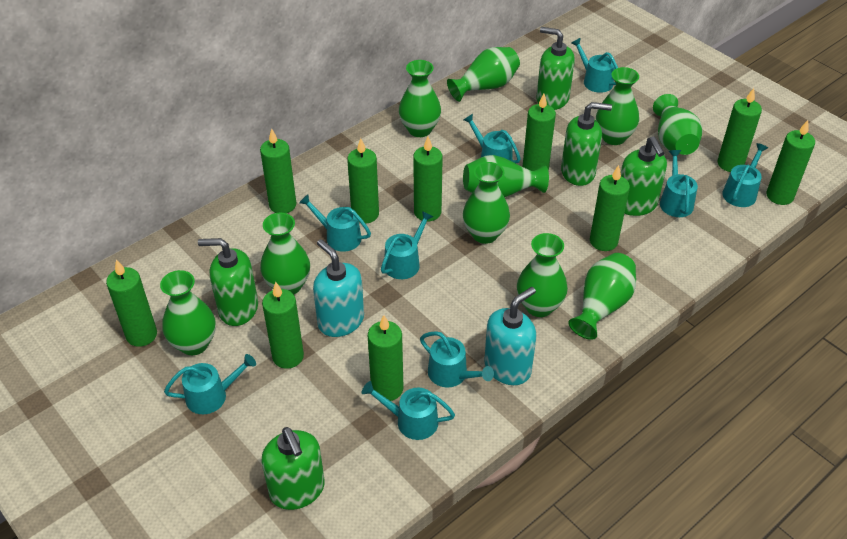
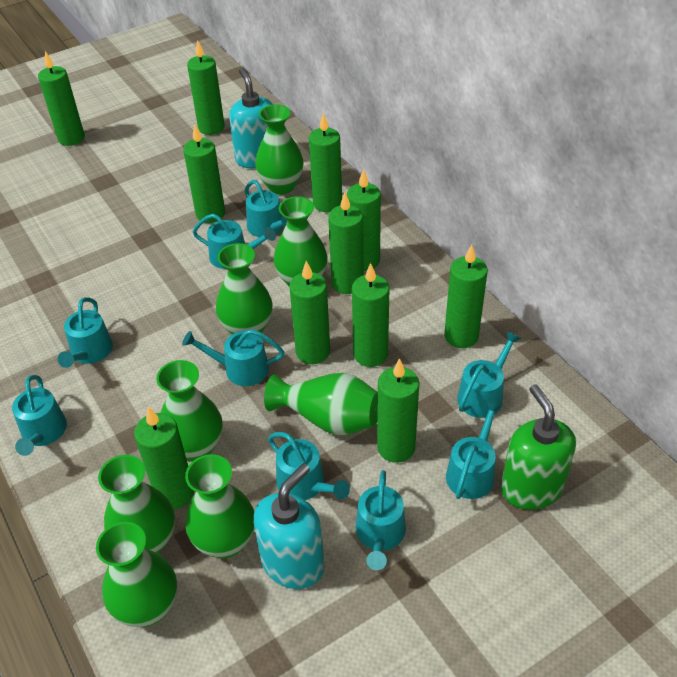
green candle: [106,260,157,347] [260,129,296,213] [262,282,304,369] [347,138,379,223] [368,315,403,401] [413,137,443,221] [523,94,556,171] [590,165,630,251] [717,88,762,172] [766,120,815,205] = 10 -> [38,51,85,146] [134,406,194,509] [183,125,225,223] [187,40,225,135] [289,261,330,364] [309,113,342,212] [328,193,364,294] [347,169,381,271] [352,263,390,367] [377,358,419,463] [444,244,488,348] = 11
green soap dispenser: [198,238,258,326] [262,427,325,510] [536,27,575,110] [561,102,612,186] [621,137,667,216] = 5 -> [501,385,576,510] = 1
green vase: [160,270,216,355] [260,213,310,294] [399,60,441,137] [447,47,520,102] [463,155,549,197] [463,162,510,244] [517,233,568,317] [568,253,636,340] [596,67,639,145] [653,94,703,155] = 10 -> [96,522,177,627] [98,455,175,554] [156,360,223,462] [185,454,254,558] [216,243,273,334] [255,104,304,195] [264,373,378,435] [273,196,328,286] = 8

